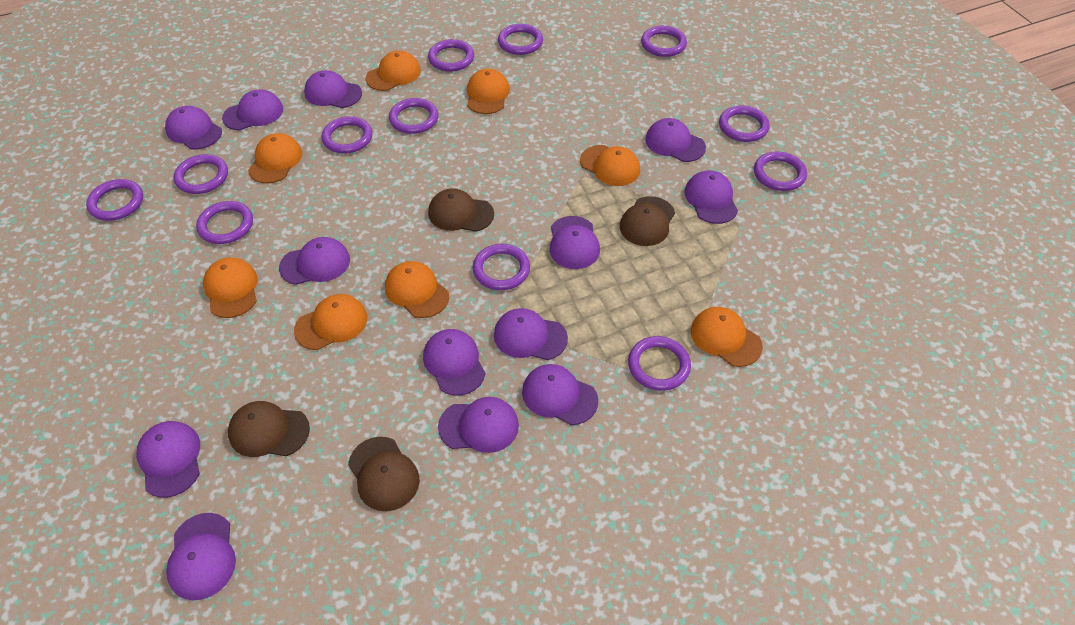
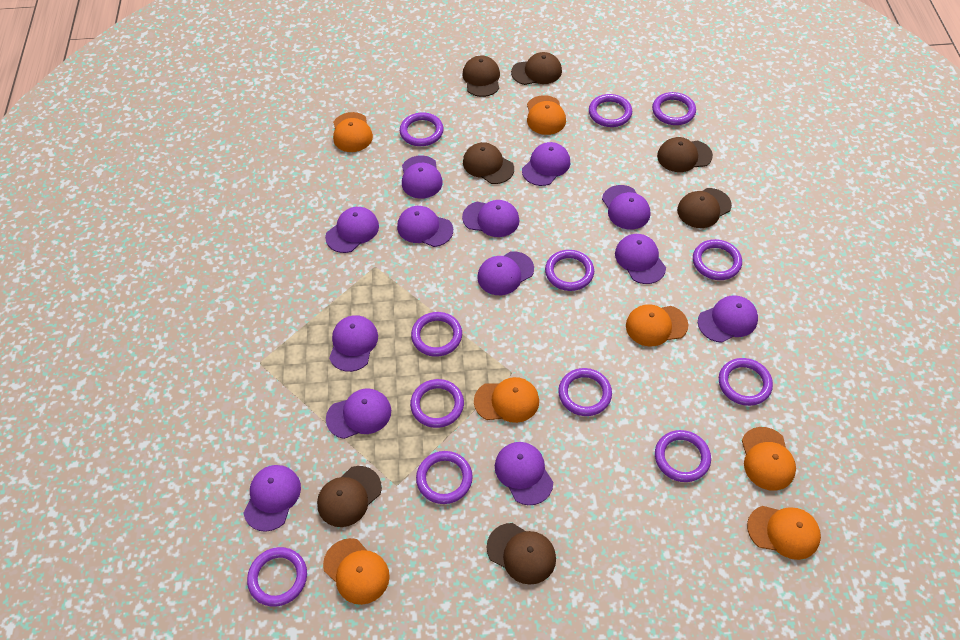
brown cap: [228,401,310,457] [348,437,420,511] [428,188,494,232] [620,196,675,246] = 4 -> [317,466,382,527] [462,56,500,97] [463,142,514,184] [487,523,556,585] [511,52,562,85] [657,137,713,172] [677,188,732,228] = 7
orange cap: [203,258,258,318] [248,133,302,184] [294,294,367,350] [365,51,421,91] [385,261,449,318] [467,69,510,114] [580,145,640,186] [691,307,763,367] = 8 -> [323,538,390,605] [333,112,373,152] [474,377,539,423] [527,95,566,135] [626,304,688,347] [742,427,796,491] [747,506,821,560] = 7

